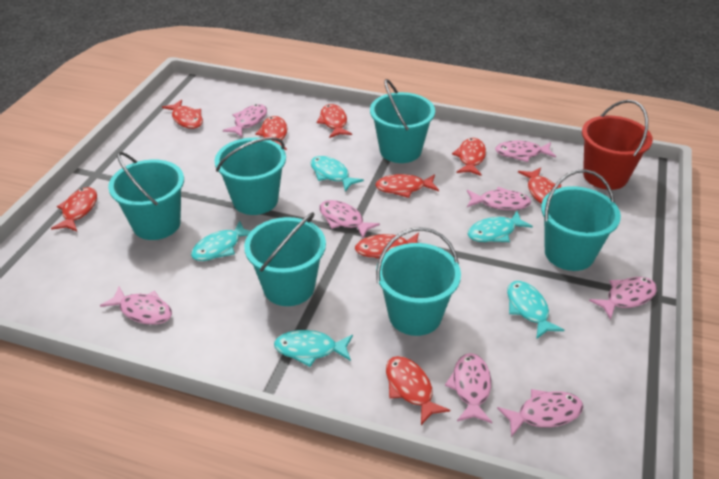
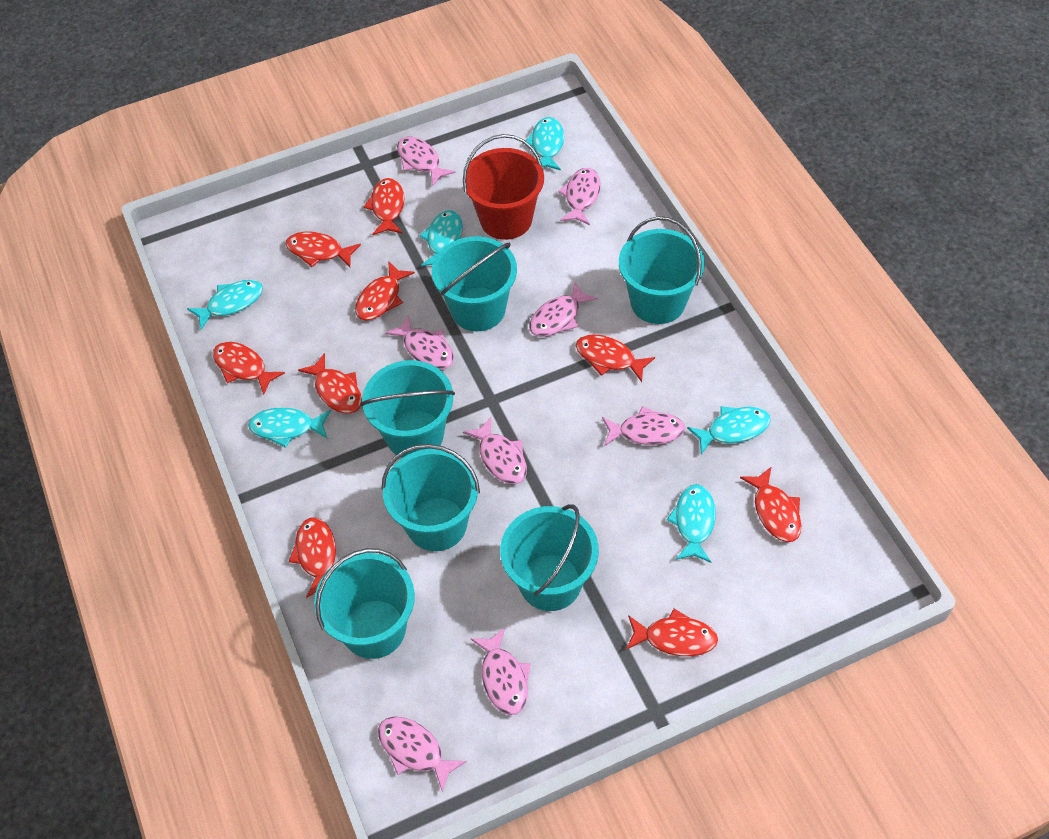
turquoise fish: [191,220,251,261] [274,330,353,367] [311,156,364,192] [468,211,533,242] [507,281,564,339] = 5 -> [187,280,263,330] [248,407,331,448] [420,210,463,267] [526,117,564,170] [667,484,716,563] [687,406,771,454] = 6

